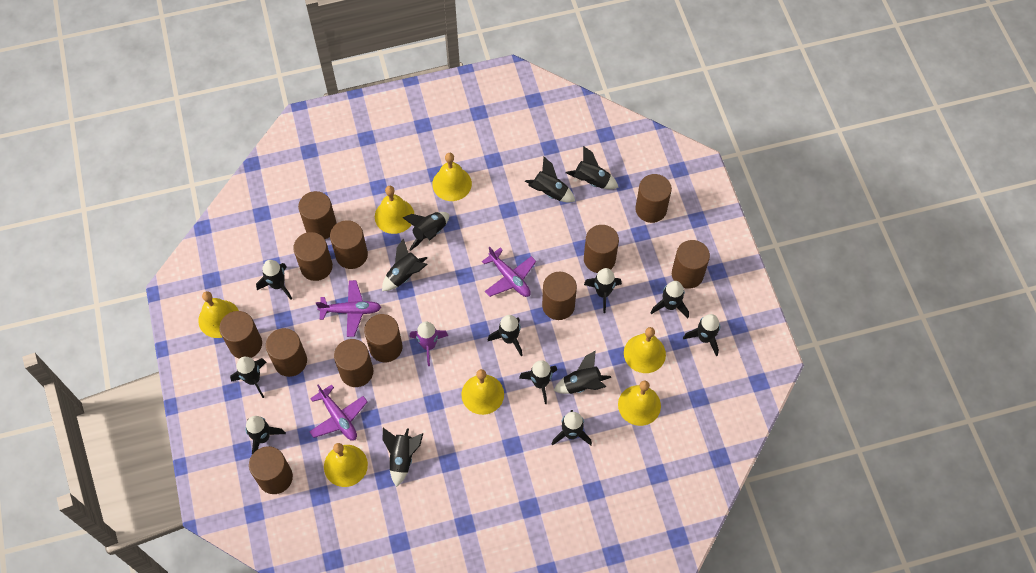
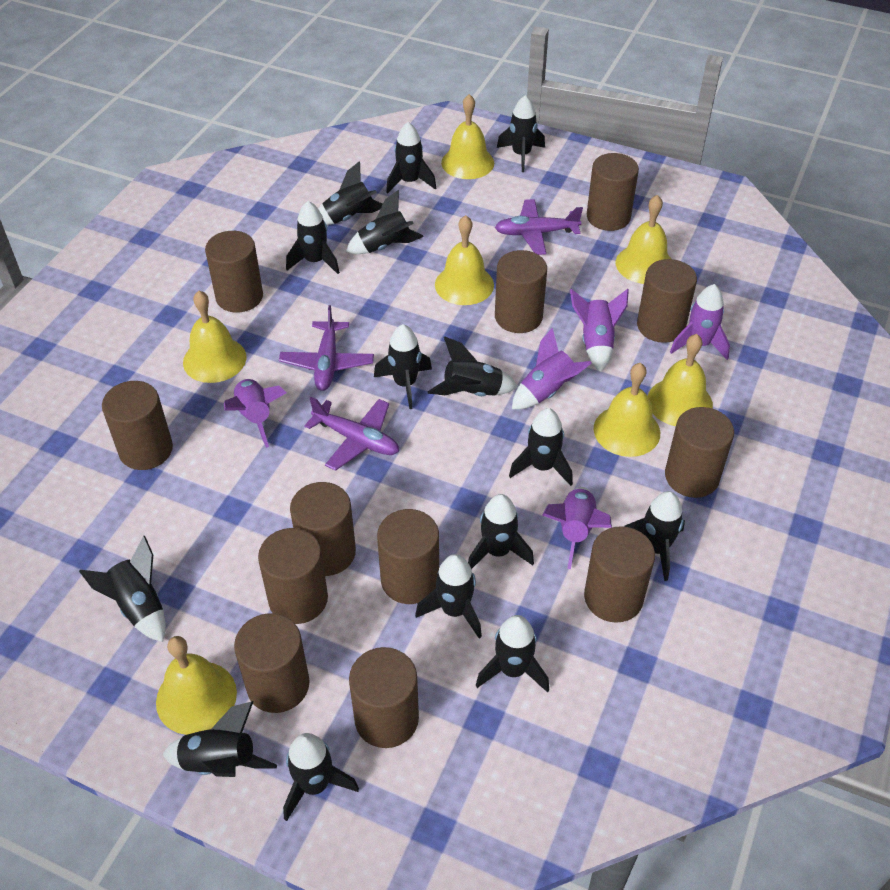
purple rocket: [410,321,448,366] = 1 -> [224,379,287,448] [512,327,592,409] [542,487,612,569] [570,289,629,372] [670,284,730,360] = 5

